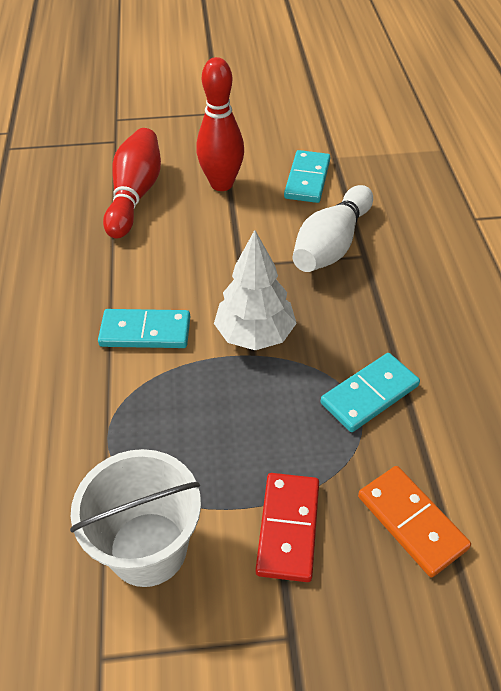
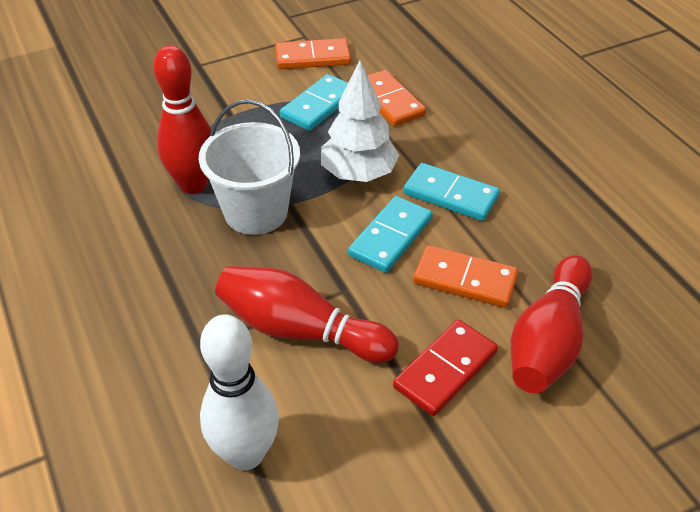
orange domino: [358,466,471,577] = 1 -> [275,38,351,69] [367,70,426,127] [413,245,518,308] = 3
red bowling pin: [103,128,161,238] [196,57,244,191] = 2 -> [153,45,211,194] [215,266,399,363] [511,255,592,393] = 3

